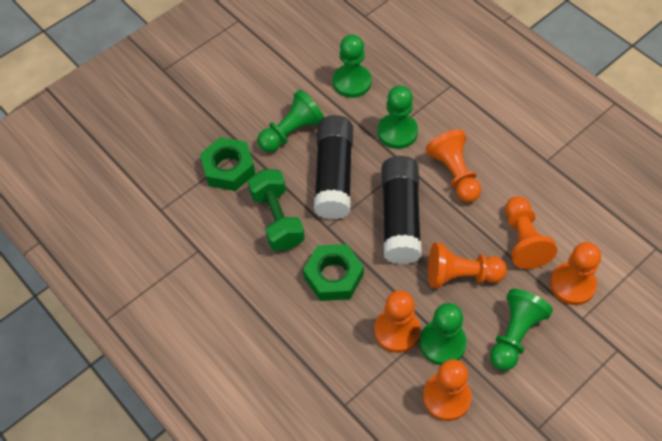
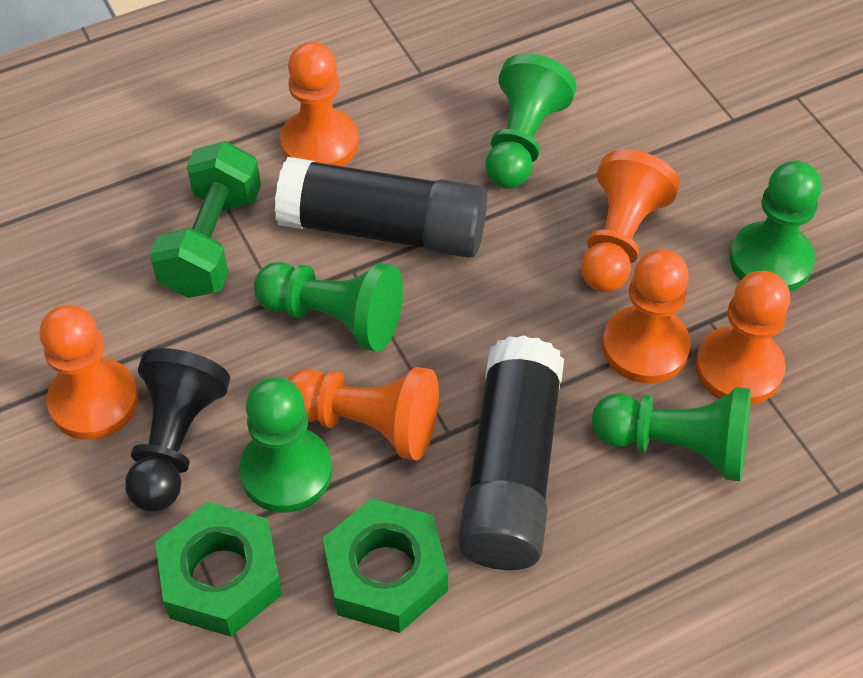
black pawn: none = 0 -> [125,348,230,512] = 1

